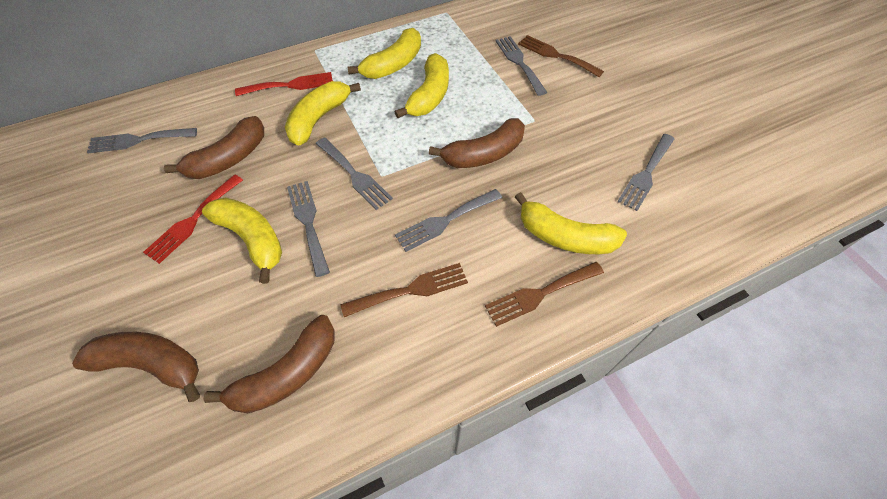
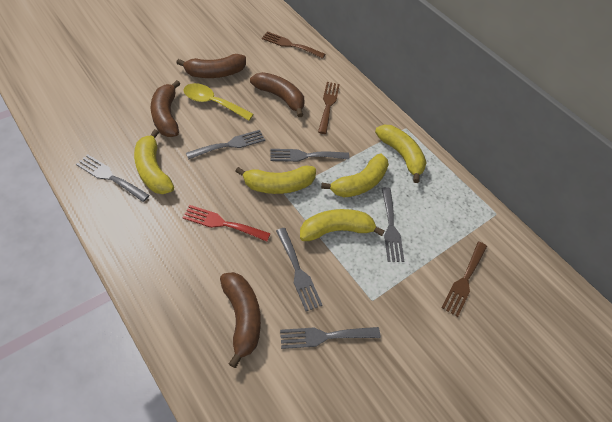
red fork: [143,174,243,264] [235,72,333,96] = 2 -> [182,205,271,241] = 1
yellow spoon: none = 0 -> [184,83,254,121] = 1

